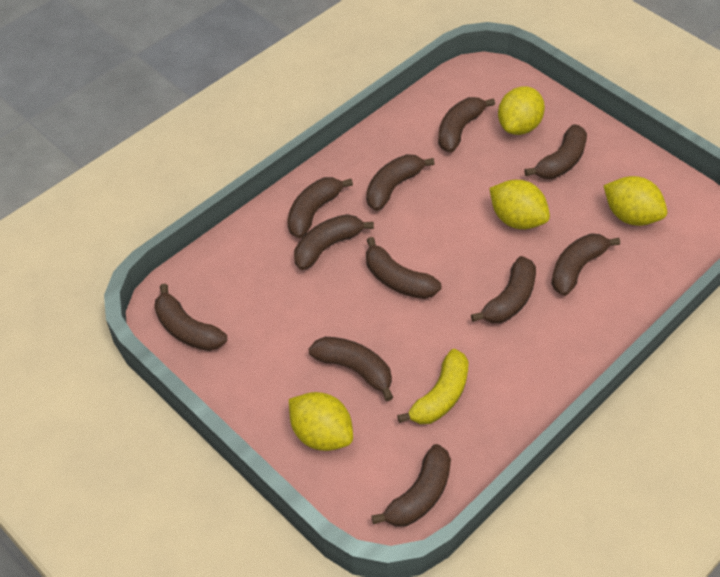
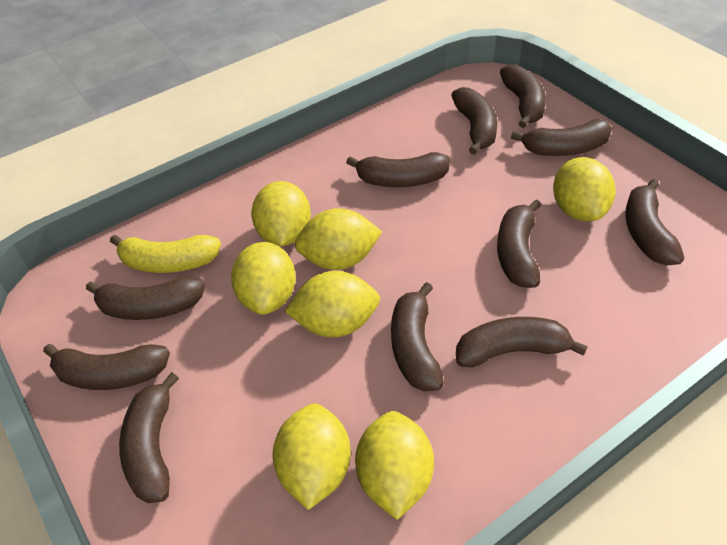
yellow lemon: [289,392,353,451] [489,180,550,229] [498,86,545,135] [603,176,667,226] = 4 -> [231,242,296,315] [251,181,311,246] [273,403,351,510] [285,271,380,338] [295,208,382,270] [355,411,434,520] [553,157,616,221] = 7

